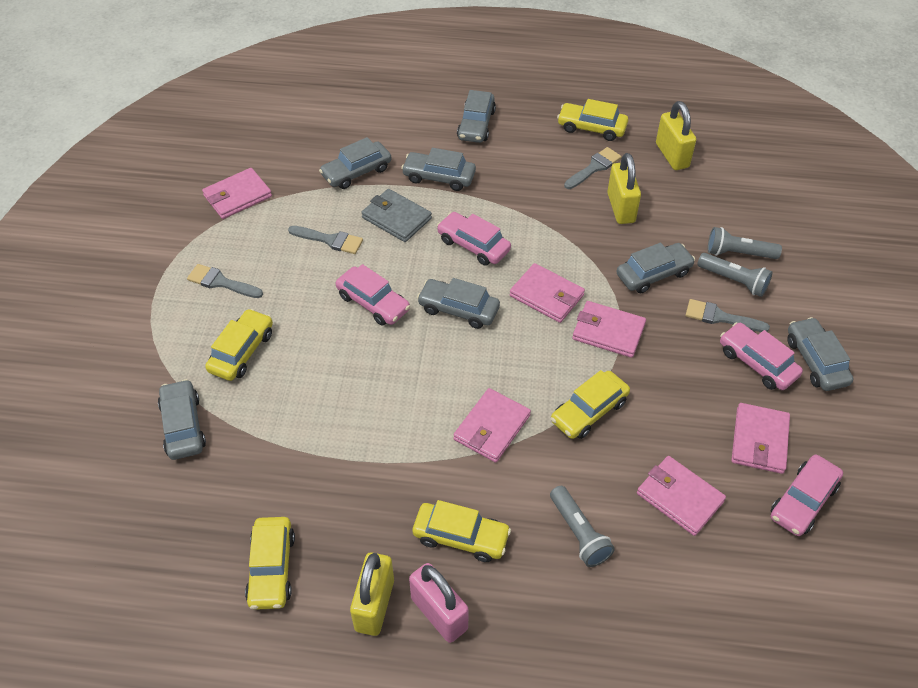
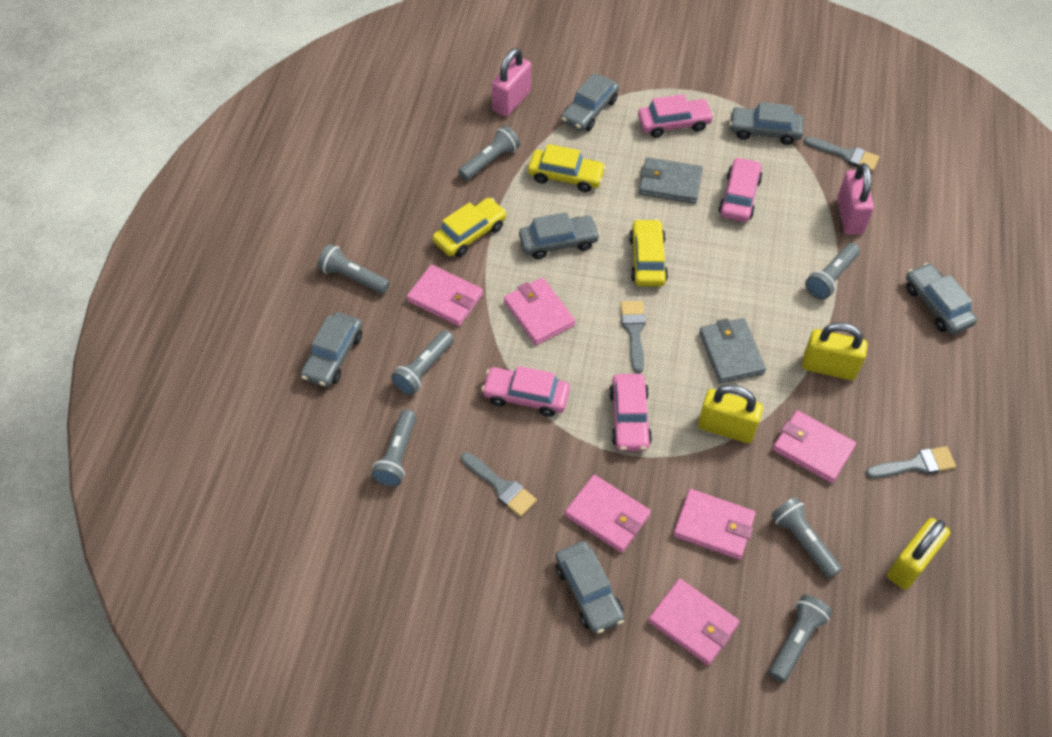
grey car: [158,379,206,460] [319,137,392,189] [401,148,476,191] [417,278,500,329] [457,90,496,143] [616,243,695,293] [787,317,853,391] = 7 -> [301,312,362,387] [519,212,600,259] [555,541,625,634] [561,73,619,131] [729,102,804,145] [906,263,977,335] = 6
grey flashlight: [550,486,615,567] [697,253,773,297] [708,227,782,259] = 3 -> [317,244,390,294] [371,409,416,487] [391,330,454,395] [458,126,520,181] [769,594,832,682] [771,497,842,579] [805,243,860,300] = 7
grey wallet: [361,189,432,242] = 1 -> [639,157,703,204] [699,318,766,384] = 2
pink padlock: [409,563,469,643] = 1 -> [492,48,531,117] [837,163,874,235] = 2
yellow car: [205,309,273,381] [245,517,295,610] [413,500,511,562] [551,370,630,439] [557,99,628,141] = 5 -> [432,198,507,257] [528,144,606,192] [629,219,668,287] = 3

